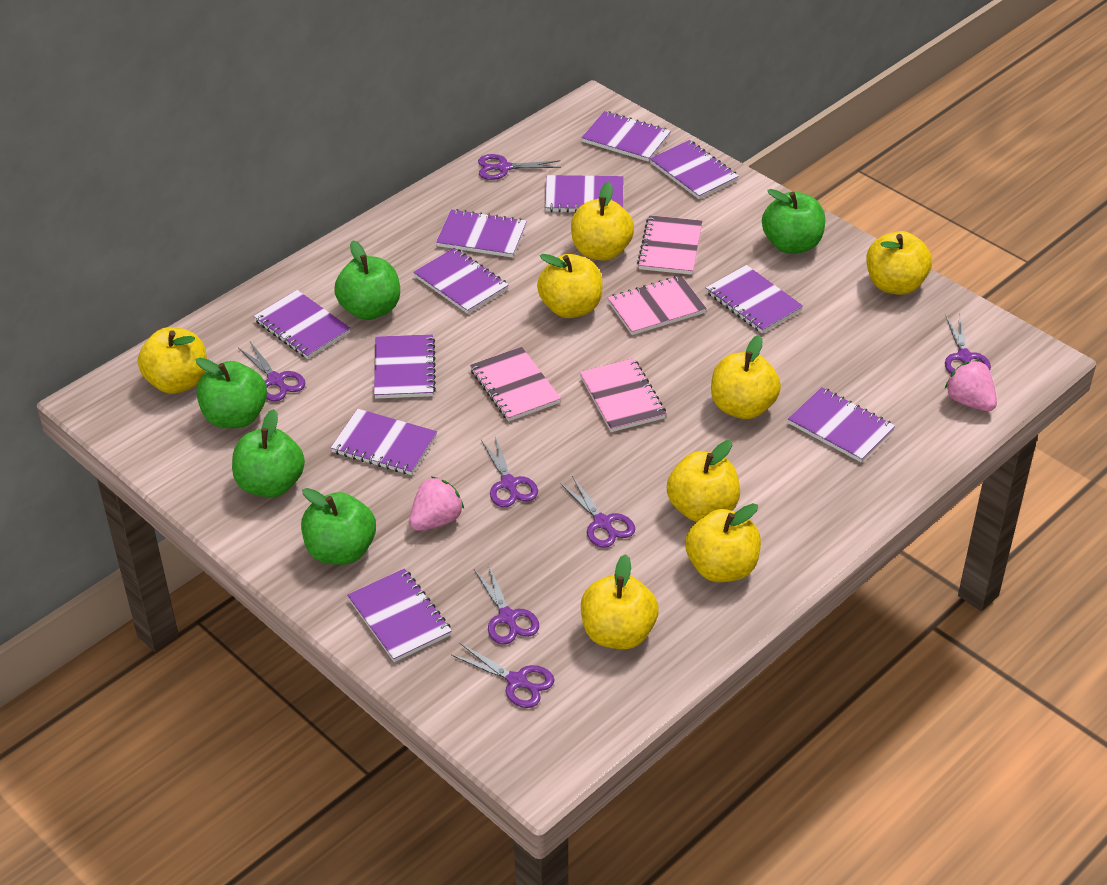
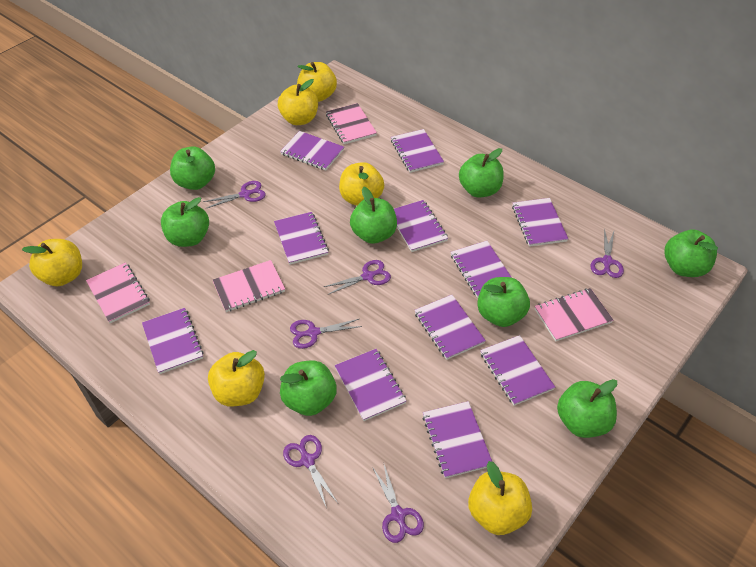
green apple: [195,358,267,428] [232,409,305,498] [301,488,376,565] [334,240,400,320] [762,189,825,254] = 5 -> [161,197,209,247] [170,146,215,190] [280,361,337,416] [350,187,397,244] [459,148,503,197] [477,277,530,327] [557,379,617,438] [664,229,718,277] = 8
pink strawberry: [409,476,464,531] [945,360,997,411] = 2 -> none = 0
purple scissors: [238,342,306,401] [451,643,555,708] [474,564,539,644] [478,154,561,180] [481,437,538,507] [560,476,635,548] [945,314,991,374] = 7 -> [203,181,266,208] [283,435,338,506] [290,319,362,349] [324,260,391,295] [372,465,424,543] [591,228,624,278] = 6
yellow apple: [138,327,207,394] [537,254,603,318] [571,182,634,261] [581,554,659,649] [667,440,740,522] [685,503,761,582] [711,335,781,419] [866,231,932,295] = 8 -> [22,239,82,286] [208,350,265,406] [278,79,318,125] [297,62,337,102] [339,162,384,206] [468,461,532,535] = 6

